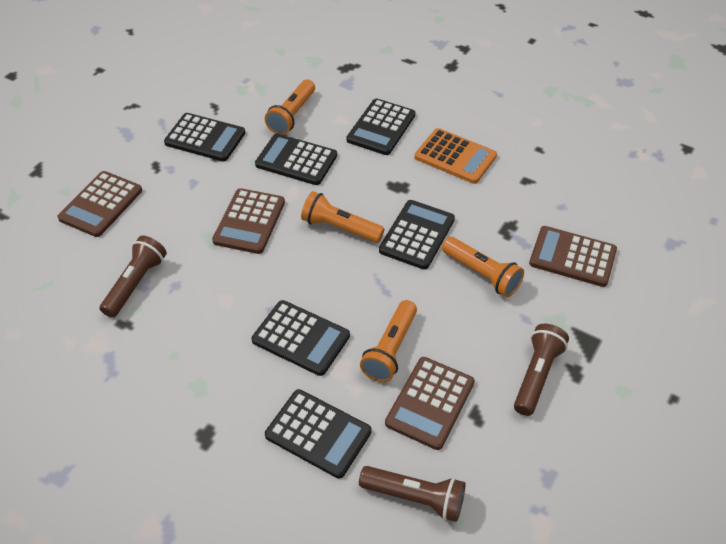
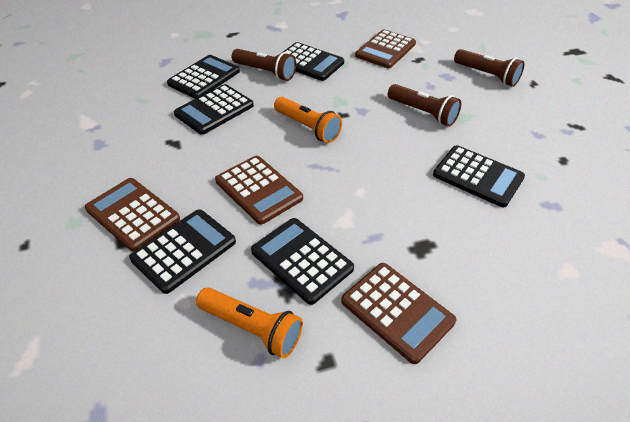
orange calculator: [415,128,497,184] = 1 -> none = 0
orange flashlight: [265,79,315,135] [301,191,385,243] [360,300,417,382] [442,237,524,297] = 4 -> [196,287,303,358] [274,97,342,143] = 2

